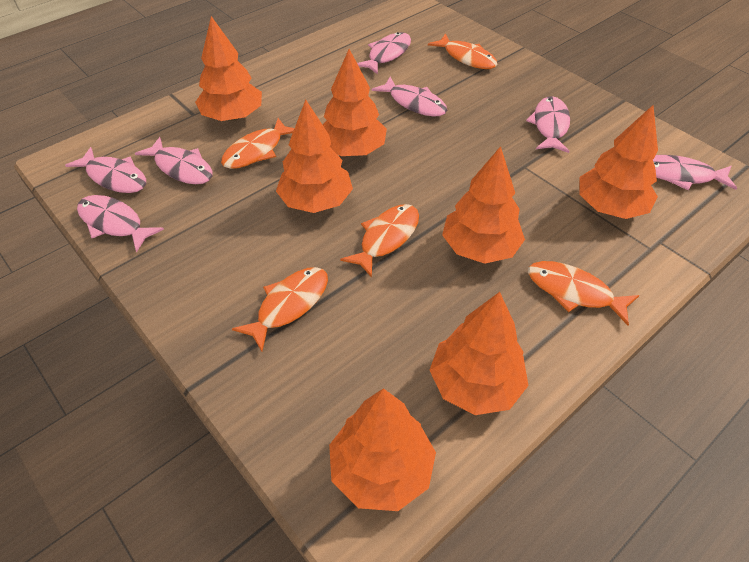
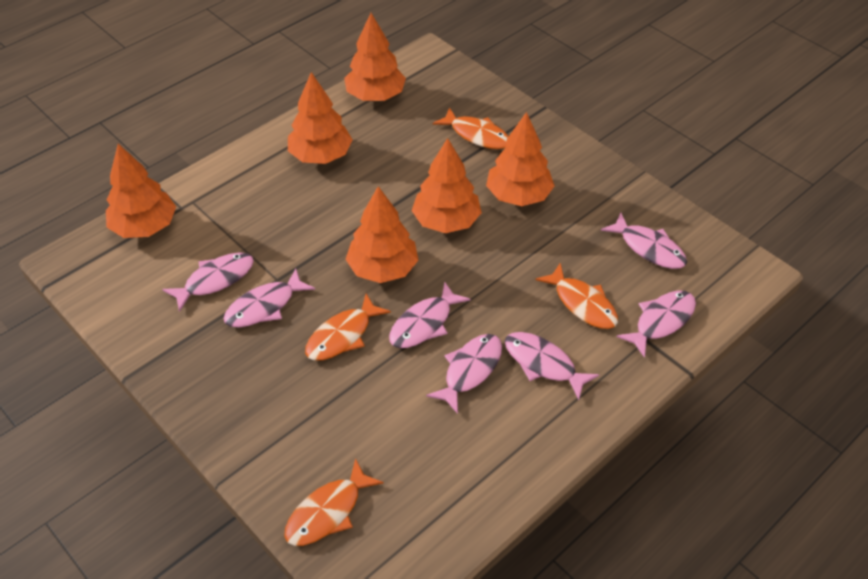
orange fish: [221,118,294,169] [232,267,328,352] [340,204,419,278] [428,33,497,69] [528,261,639,326] = 5 -> [284,458,383,546] [305,294,391,361] [433,107,509,149] [535,263,618,329] = 4
orange tree: [195,16,262,121] [276,100,353,213] [323,49,387,156] [329,388,436,511] [430,292,528,415] [442,146,525,264] [579,105,658,219] = 7 -> [106,144,176,238] [288,72,353,164] [344,13,406,101] [345,186,418,283] [412,138,482,233] [486,112,555,206] = 6

